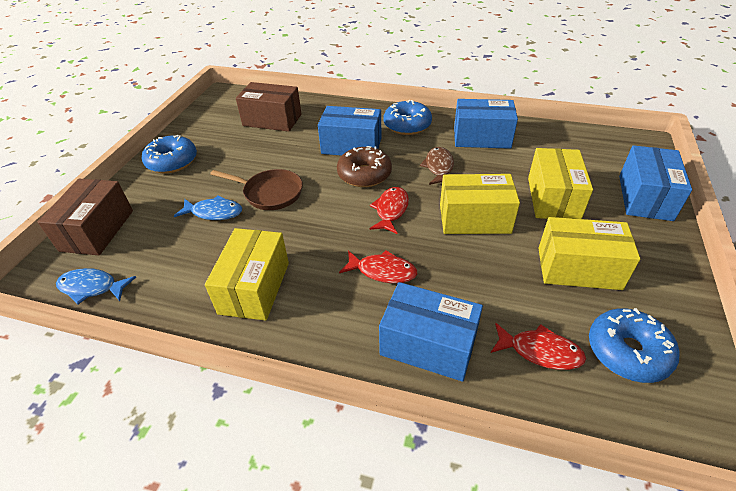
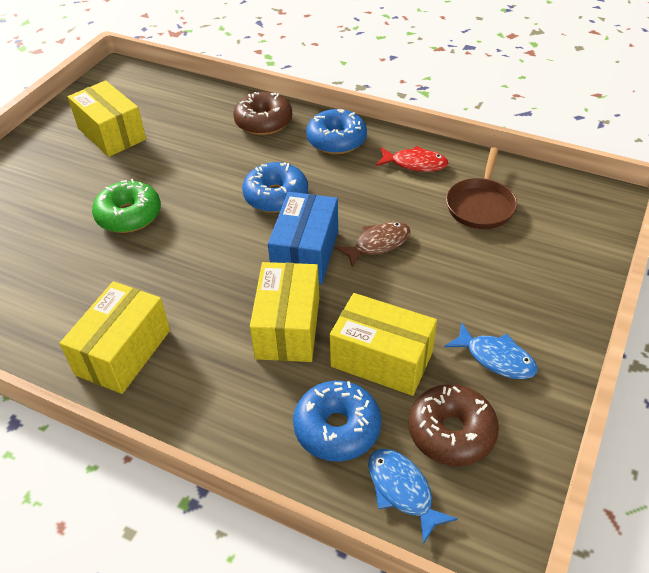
blue box: [318,106,381,156] [379,282,483,382] [454,99,518,149] [619,145,692,221] = 4 -> [268,192,338,284] = 1
brown box: [38,179,133,255] [236,82,302,132] = 2 -> none = 0
brown donut: [337,146,392,187] = 1 -> [233,92,292,135] [409,384,499,466] = 2
green donut: none = 0 -> [92,179,161,233] = 1
red fish: [339,250,417,284] [369,187,409,234] [491,323,586,370] = 3 -> [376,146,448,172] = 1

